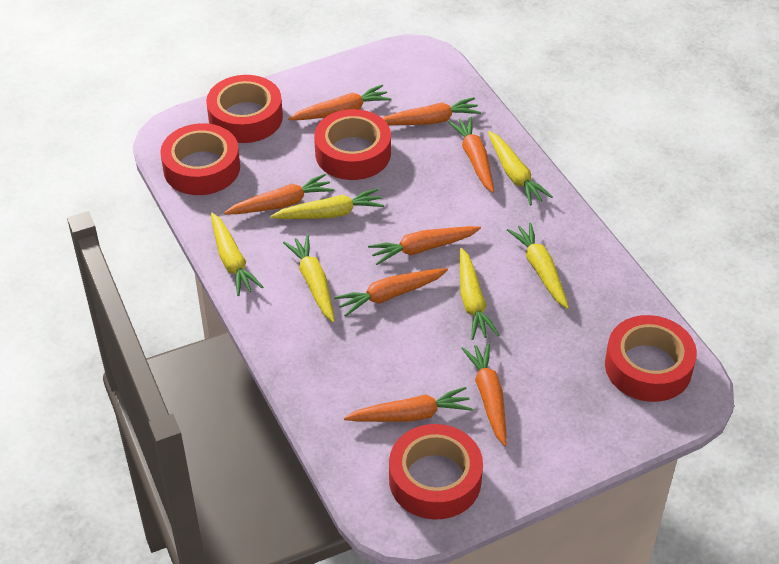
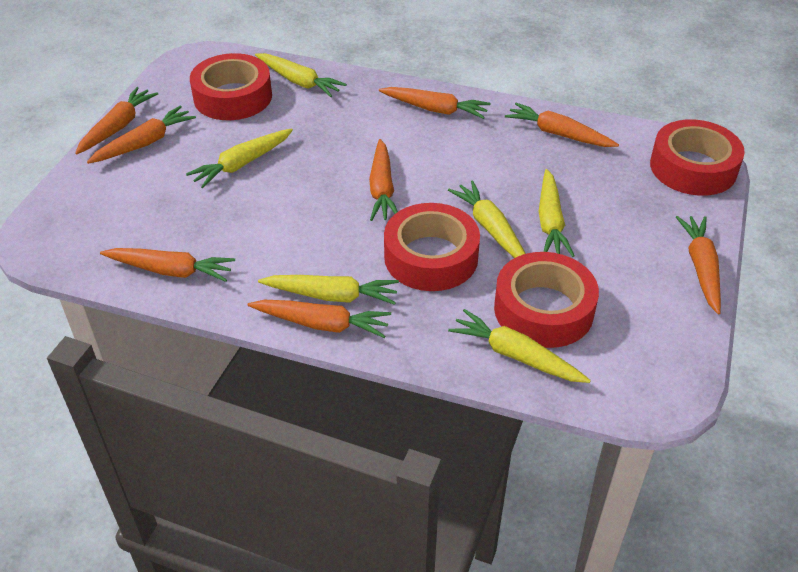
red tape: [160,123,240,195] [206,75,283,143] [314,109,391,180] [389,424,483,520] [605,315,697,402] = 5 -> [190,53,272,120] [384,203,480,291] [494,252,599,348] [650,119,745,196] = 4

